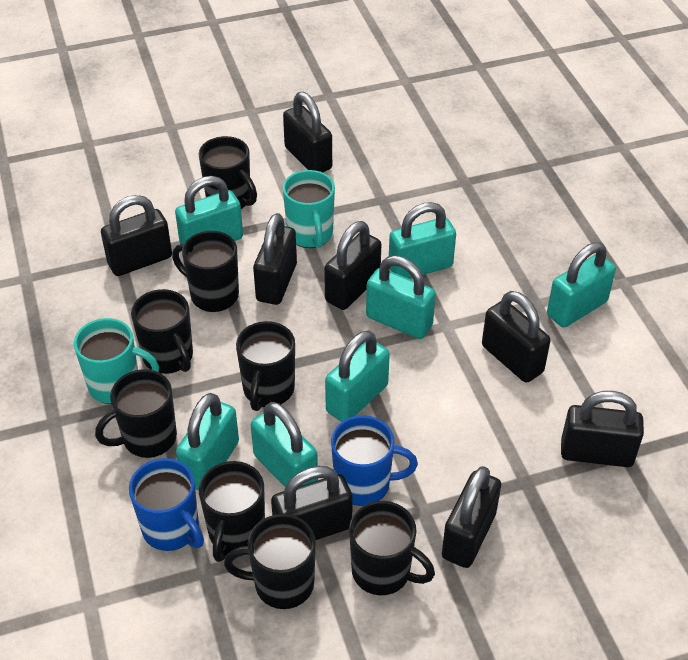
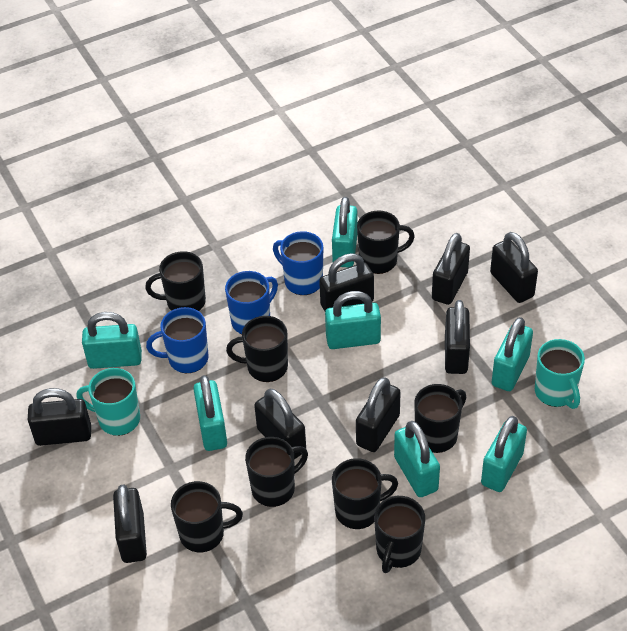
blue mug: [129,458,204,551] [331,415,418,506] = 2 -> [146,307,208,373] [225,271,278,334] [273,231,323,295] = 3

